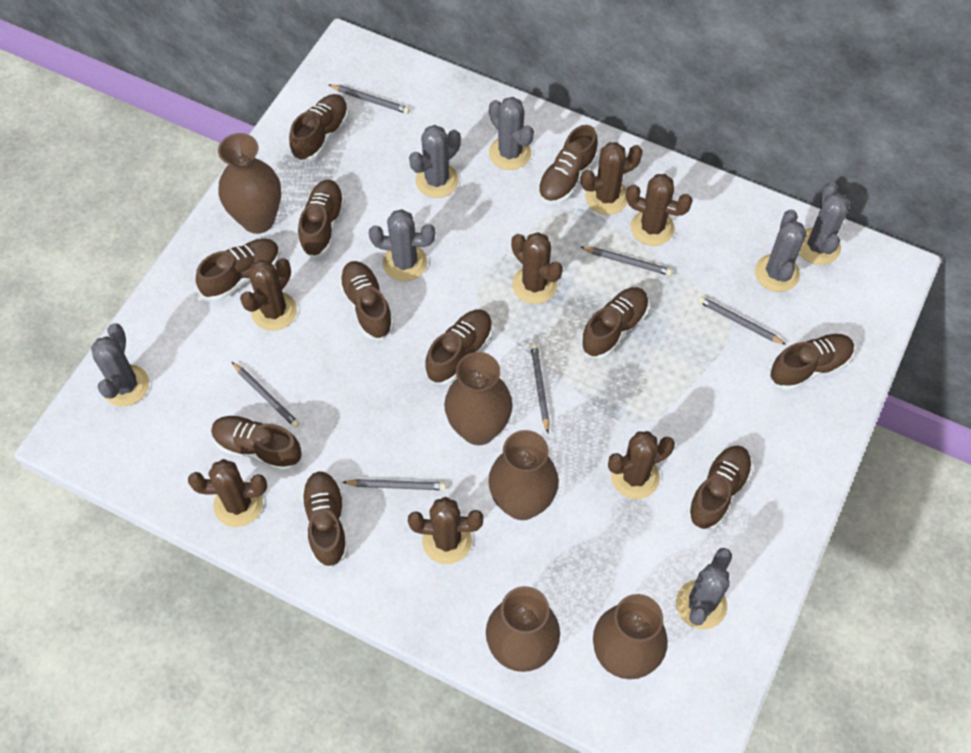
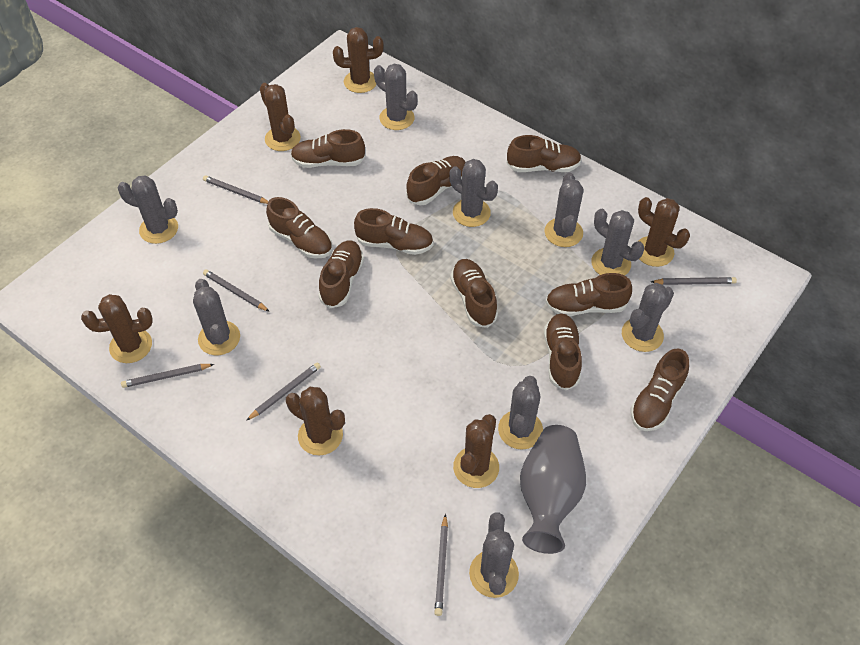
brown cactus: [188,459,267,527] [240,258,297,331] [408,497,483,564] [511,232,563,304] [581,142,643,215] [608,431,675,499] [626,174,693,246] = 7 -> [81,294,153,363] [260,83,301,151] [286,387,345,456] [333,27,384,93] [453,414,499,488] [638,197,690,267] = 6
brown shoe: [196,239,280,301] [211,416,302,472] [289,94,349,162] [298,180,345,258] [301,472,348,568] [339,261,394,340] [425,309,493,385] [538,125,598,204] [581,287,649,359] [687,445,752,530] [769,334,855,391] = 11 -> [266,197,332,258] [291,129,365,168] [319,240,364,308] [354,208,433,255] [406,156,465,205] [450,259,498,328] [507,135,582,172] [544,313,582,391] [545,273,632,316] [631,349,689,431] = 10
brown vase: [218,133,281,234] [444,352,513,445] [486,586,560,672] [488,430,559,520] [593,594,668,679] = 5 -> none = 0
grey cactus: [91,323,149,406] [369,209,435,281] [409,125,461,198] [489,97,534,170] [676,548,732,629] [755,210,807,292] [799,182,850,265] = 7 -> [118,175,178,244] [193,279,240,355] [374,64,418,130] [449,159,498,227] [469,512,519,598] [498,376,543,450] [544,173,584,247] [591,209,644,276] [622,283,674,352] = 9
grey vase: none = 0 -> [520,425,586,554] = 1

